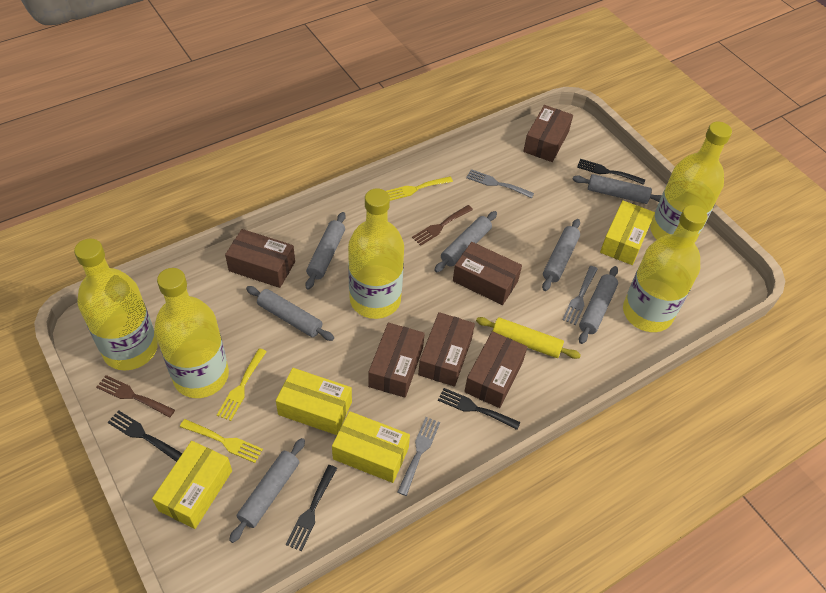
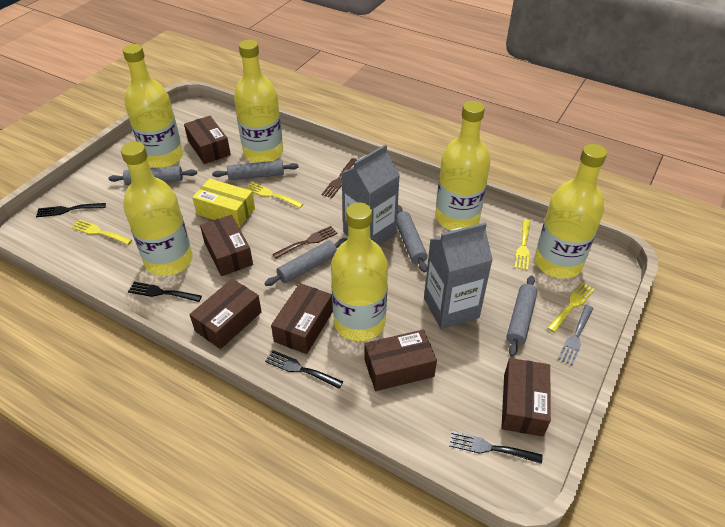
grey carton: none = 0 -> [341,145,400,246] [424,222,493,329] = 2
grey fork: [397,417,440,496] [466,169,534,198] [562,266,597,325] = 3 -> [558,305,593,365] = 1
grey rolling pin: [229,438,305,543] [246,286,334,341] [305,212,346,290] [434,211,497,272] [542,219,580,291] [572,174,662,204] [579,266,618,344] = 7 -> [108,166,197,185] [212,160,298,180] [265,238,347,286] [397,205,428,273] [506,275,538,357] = 5
yellow bottle: [74,239,158,370] [154,268,229,398] [348,188,404,319] [623,205,708,332] [650,122,732,243] = 5 -> [121,142,193,276] [122,44,183,168] [234,40,283,163] [331,202,388,341] [435,101,490,230] [535,144,607,279] = 6
yellow box: [152,441,232,529] [276,368,352,435] [332,411,410,483] [600,201,655,265] = 4 -> [192,179,255,228] = 1
yellow fork: [180,419,263,463] [217,348,267,421] [386,177,453,201] = 3 -> [71,219,132,245] [245,182,303,208] [514,219,530,270] [547,282,595,333] = 4
yellow rolling pin: [476,317,581,359] = 1 -> none = 0

